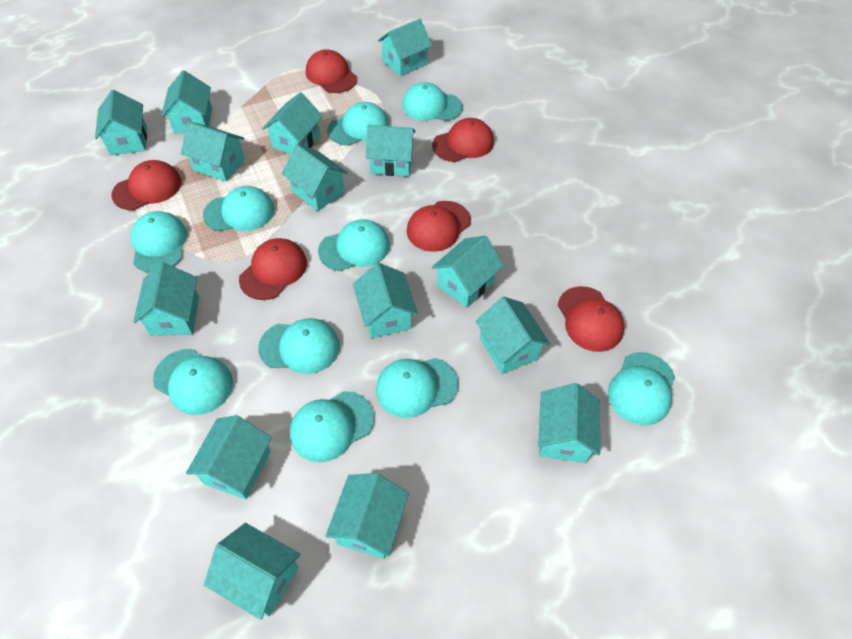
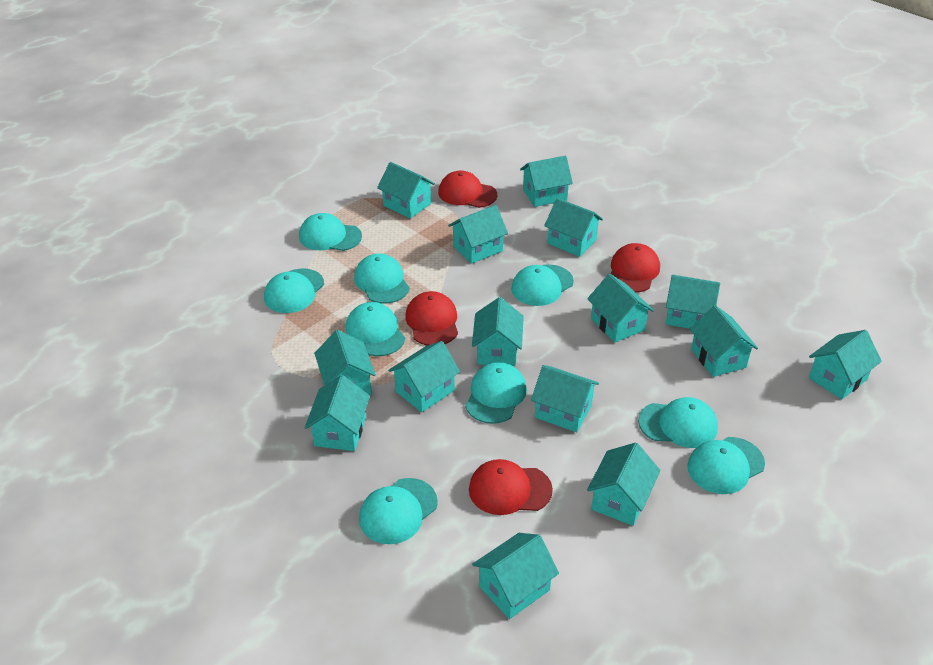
red cap: [111,160,181,210] [239,238,307,300] [306,49,357,93] [407,201,471,252] [432,118,494,162] [558,286,624,352] = 6 -> [405,291,458,345] [438,170,497,208] [469,459,553,515] [611,243,660,293] = 4
turquoise cap: [131,211,187,273] [153,349,233,415] [203,186,275,231] [258,318,340,374] [290,391,374,462] [318,219,390,271] [327,102,389,146] [376,358,459,418] [402,82,463,121] [608,352,675,426] = 10 -> [264,268,324,313] [299,213,362,251] [346,302,405,356] [354,254,410,304] [359,478,438,544] [465,362,527,424] [511,264,574,306] [638,397,718,448] [687,437,765,494] = 9

